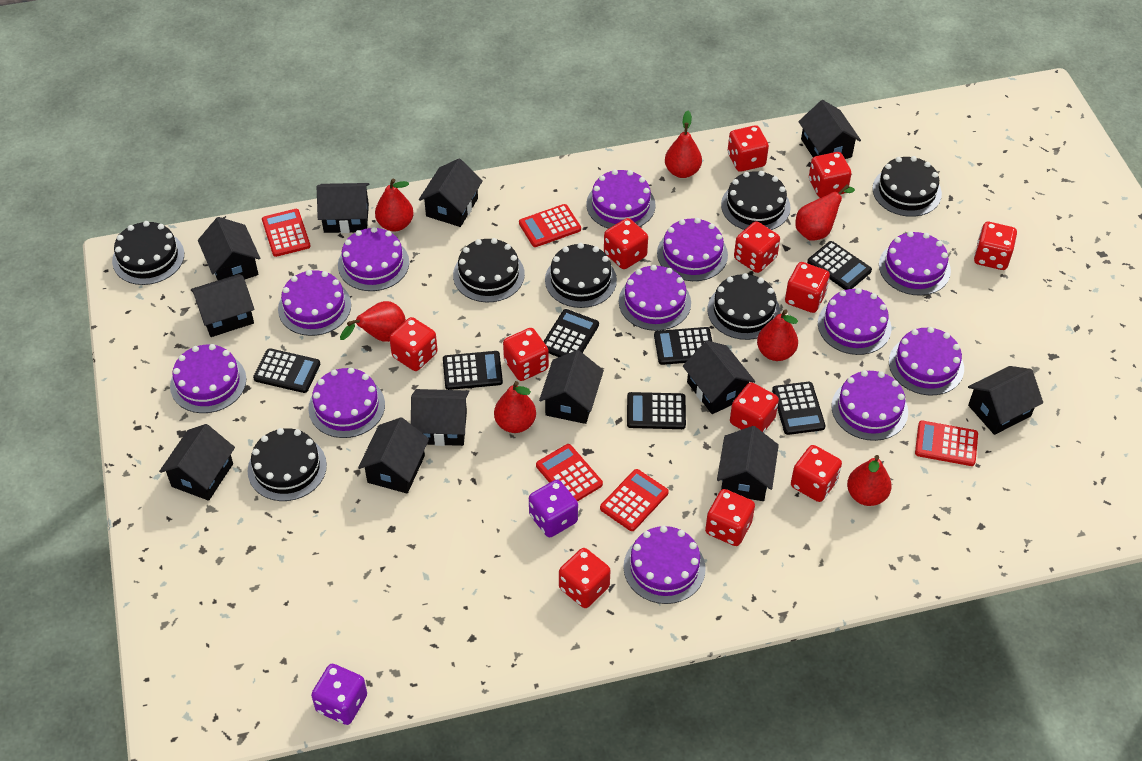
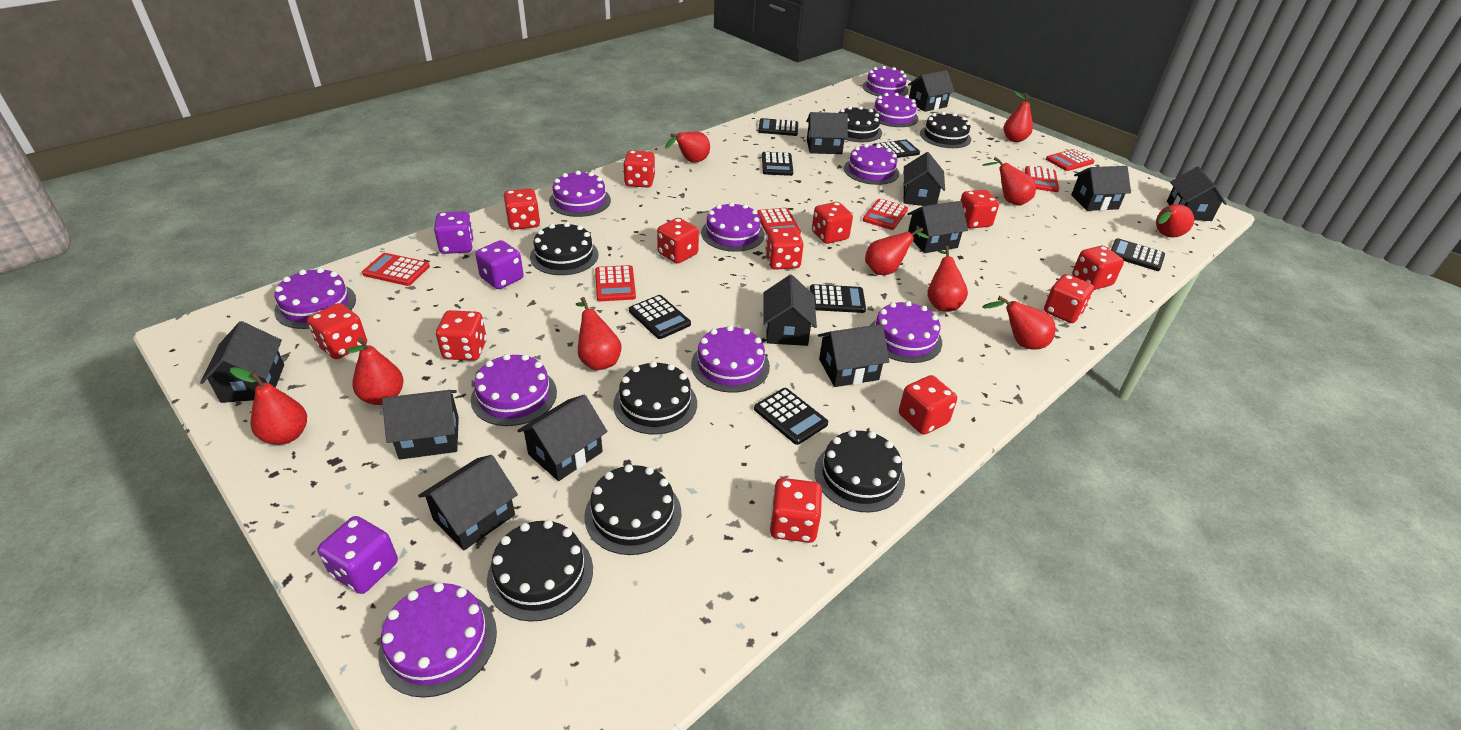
purple cake: [170,344,247,413] [278,270,351,336] [308,367,385,438] [338,227,409,291] [586,169,656,229] [619,265,691,331] [623,526,706,604] [657,218,728,281] [818,288,891,355] [831,370,908,441] [879,231,951,296] [889,327,964,395] = 12 -> [274,268,356,329] [379,582,497,698] [471,354,557,426] [549,171,611,217] [691,325,770,393] [701,202,765,252] [844,144,899,185] [862,66,908,96] [870,301,942,363] [873,93,918,127] = 10
purple dice: [311,664,367,725] [529,480,578,537] = 2 -> [317,516,398,594] [434,211,474,254] [475,240,524,289] = 3
red calculator: [262,209,311,257] [519,204,581,247] [536,444,603,502] [600,469,669,531] [915,420,978,466] = 5 -> [362,253,430,286] [595,265,636,301] [757,208,801,234] [863,199,908,230] [1025,166,1059,192] [1046,149,1095,171] = 6
red pear: [340,301,406,342] [375,178,414,231] [494,381,536,433] [665,111,702,178] [757,310,798,361] [795,184,855,241] [847,455,892,506] = 7 -> [230,367,307,445] [346,338,404,405] [576,297,621,370] [665,132,710,163] [865,227,929,275] [927,246,968,312] [982,157,1036,206] [983,296,1055,350] [1003,92,1033,142] [1156,204,1194,237] = 10

